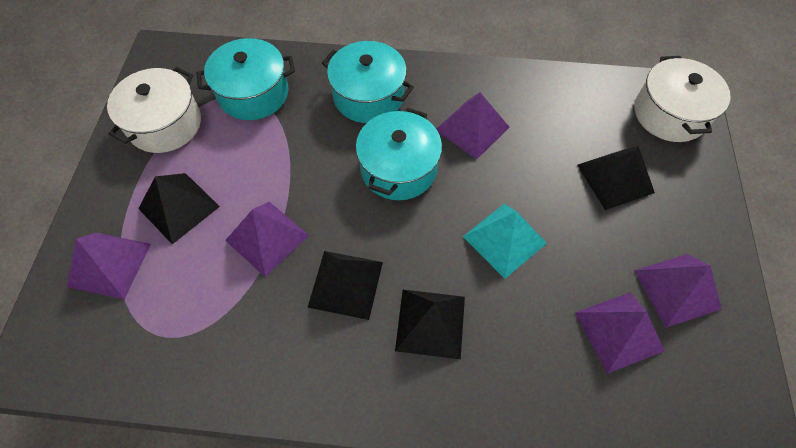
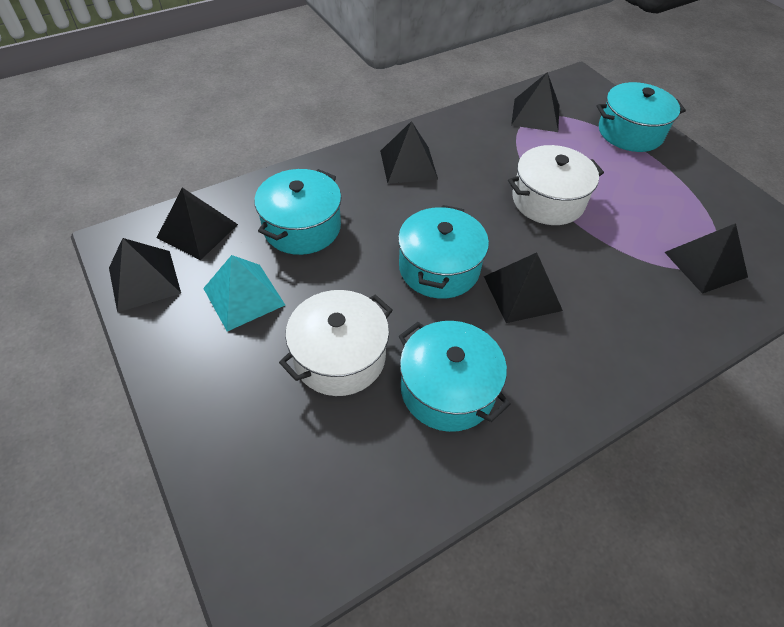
black pyramid: [138,173,220,244] [307,251,383,320] [395,290,465,359] [577,146,655,210] = 4 -> [109,238,181,312] [157,188,238,260] [380,121,438,184] [484,252,563,323] [511,72,559,132] [665,223,748,294] = 6
purple pyramid: [67,233,151,300] [225,202,309,277] [436,92,510,160] [575,293,665,374] [634,254,722,328] = 5 -> none = 0
turquoise pot: [197,38,295,120] [322,41,414,123] [356,108,442,200] = 3 -> [254,169,341,255] [398,205,489,299] [399,321,511,432] [597,82,686,152] = 4

